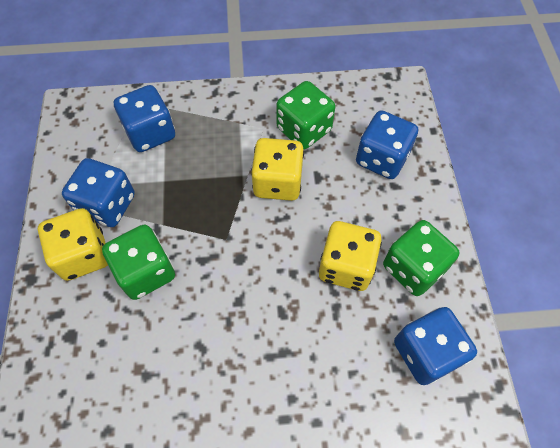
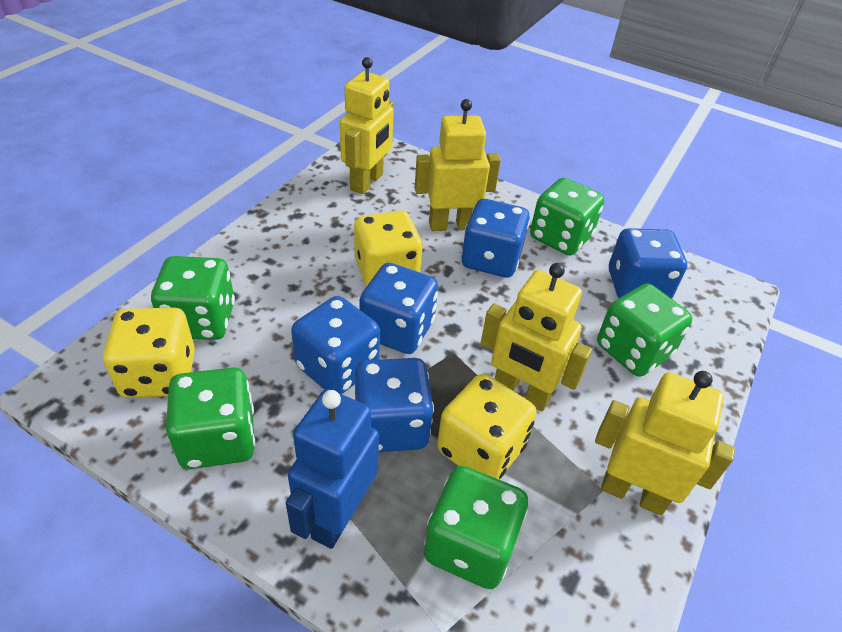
blue dice: [62,158,135,227] [113,85,175,152] [356,110,418,179] [394,307,477,385] = 4 -> [291,296,380,394] [355,358,434,452] [359,263,438,354] [461,199,530,278] [609,228,687,299] = 5
blue robot: none = 0 -> [286,389,379,549] = 1
green dice: [102,225,175,300] [276,81,335,149] [383,220,460,296] = 3 -> [151,256,235,340] [166,367,255,469] [424,466,528,589] [530,177,604,255] [597,283,692,377] = 5
yellow robot: none = 0 -> [340,57,394,194] [415,99,501,231] [481,263,592,411] [595,371,735,515] = 4

